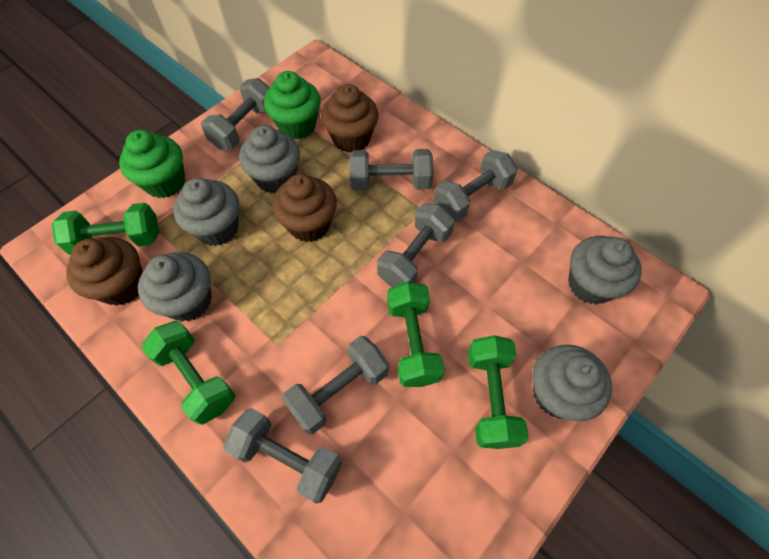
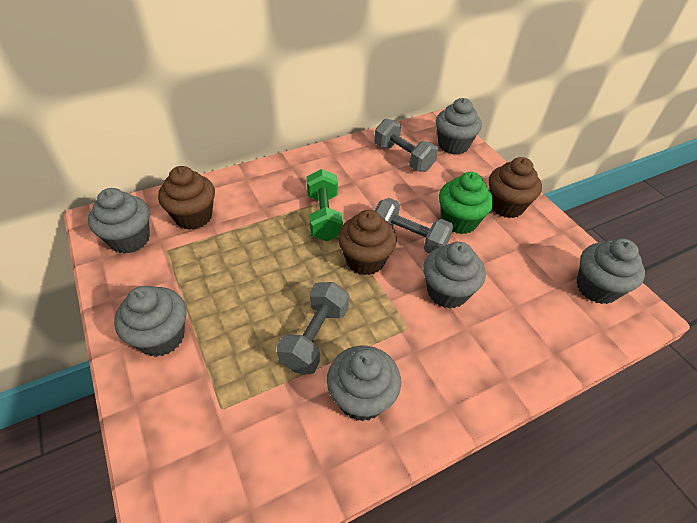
green cupcake: [119,130,185,198] [264,71,321,139] = 2 -> [439,172,493,234] = 1
green dumbbell: [51,203,159,255] [141,321,235,425] [387,282,445,387] [468,335,528,449] = 4 -> [307,169,343,241] = 1
grey cupcake: [138,252,212,322] [173,178,239,246] [239,125,300,194] [533,345,612,422] [568,236,642,305] = 5 -> [88,188,150,254] [114,286,186,357] [327,346,401,422] [423,242,486,309] [436,98,482,155] [577,238,645,304] = 6
grey dumbbell: [201,78,270,150] [223,408,342,504] [282,336,389,434] [349,149,433,191] [377,203,454,287] [433,150,517,222] = 6 -> [276,282,349,374] [374,119,438,172] [375,198,453,253] = 3

